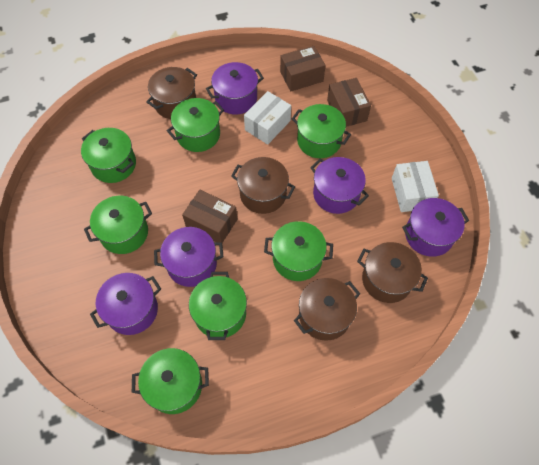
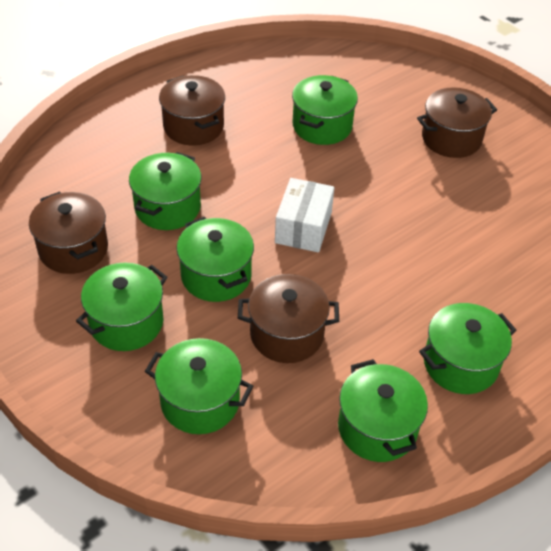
brown box: [182,190,237,243] [280,46,326,91] [327,78,371,127] = 3 -> none = 0
purple pot: [90,273,161,335] [154,227,224,287] [206,62,264,115] [310,157,369,214] [402,198,469,257] = 5 -> none = 0
white box: [244,91,291,145] [392,161,439,212] = 2 -> [275,178,334,252] = 1

